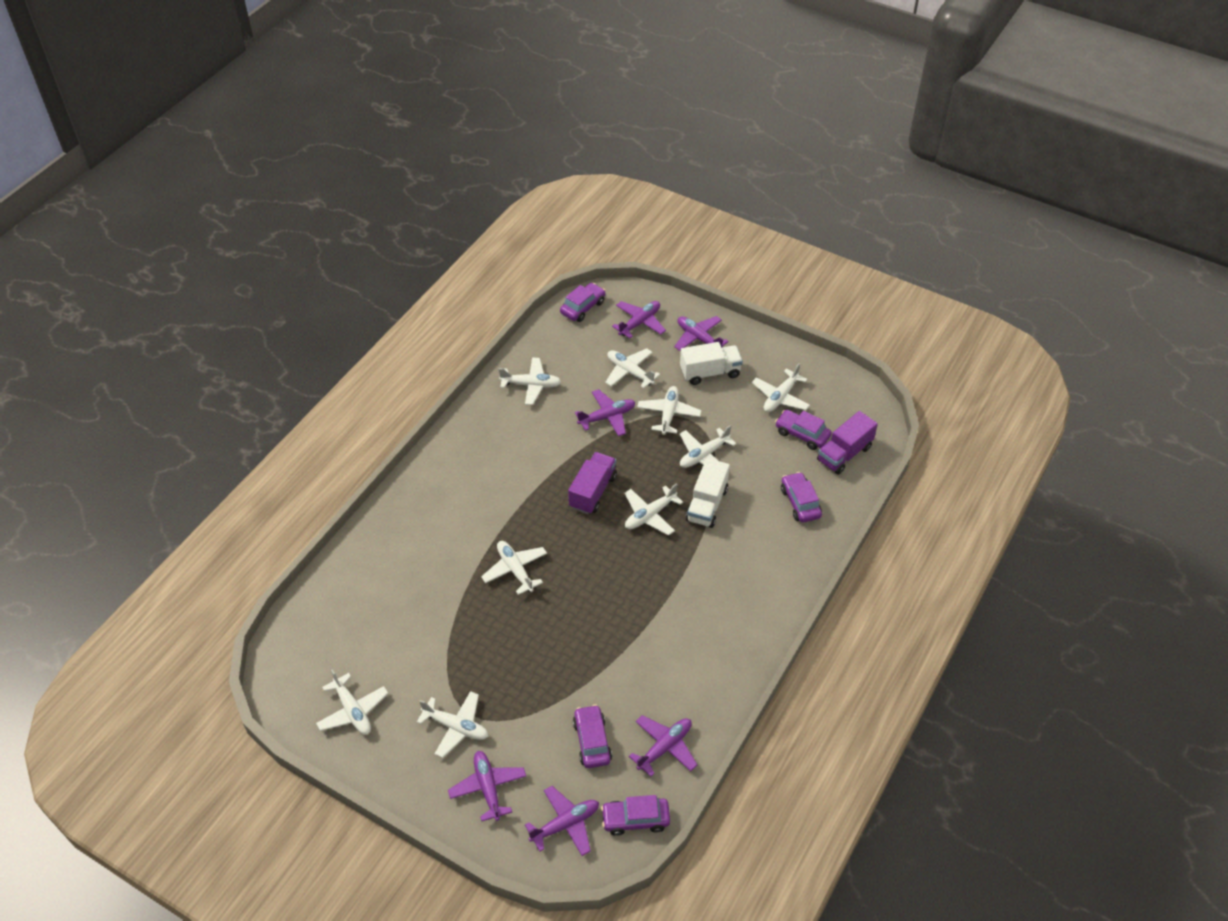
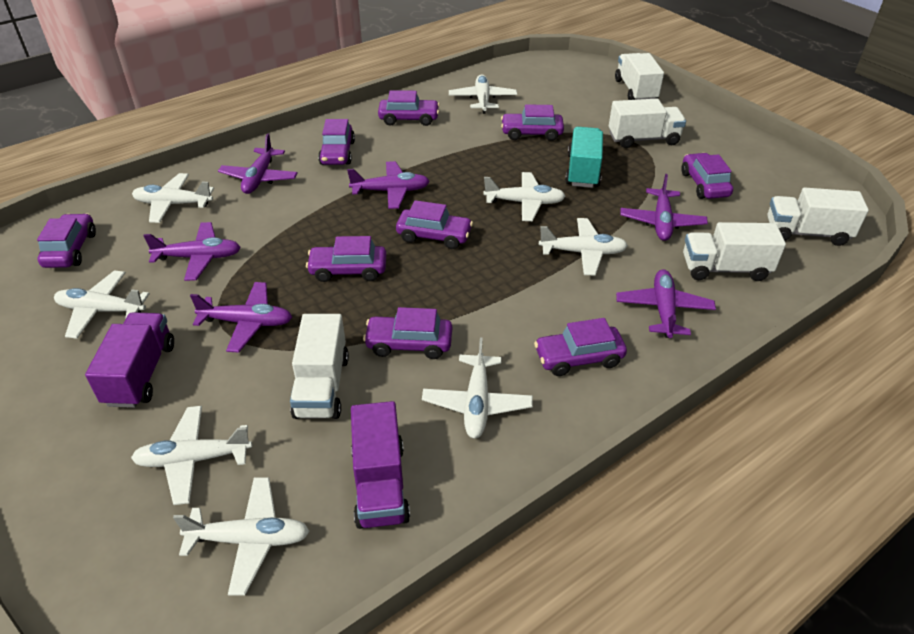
purple car: [560,283,606,322] [573,705,612,768] [601,795,670,836] [775,410,832,450] [781,472,822,523] = 5 -> [37,213,96,268] [306,236,386,282] [318,119,355,165] [363,307,452,359] [378,90,440,126] [396,200,473,249] [501,104,564,141] [534,318,627,376] [681,153,733,199] = 9
turquoise truck: none = 0 -> [565,127,603,188] = 1
white plane: [316,669,388,735] [417,691,488,758] [481,541,547,595] [498,358,561,405] [605,348,660,389] [624,483,683,536] [637,386,702,435] [680,425,737,468] [752,363,810,412] = 9 -> [54,270,150,339] [131,406,252,505] [132,173,214,223] [173,477,310,595] [422,338,533,438] [449,74,517,114] [483,172,566,221] [539,218,628,275] = 8
white truck: [680,342,743,385] [686,458,730,528] = 2 -> [290,314,349,419] [609,99,686,148] [615,53,664,100] [683,222,786,281] [767,188,869,246] = 5

